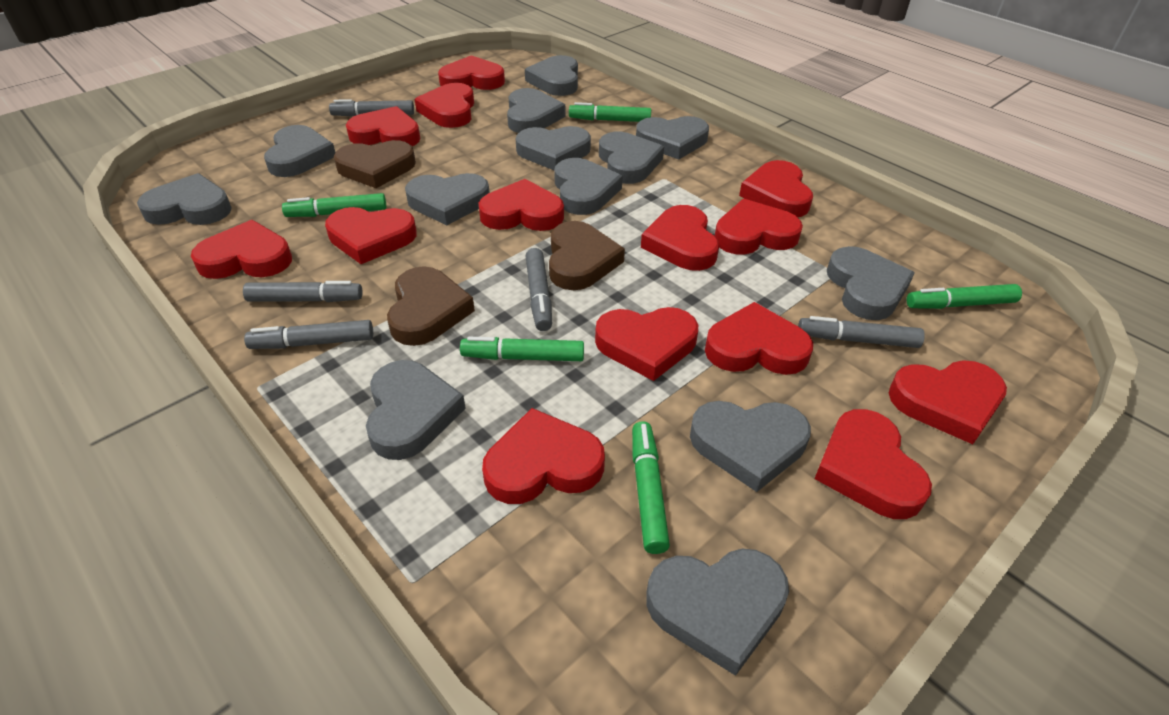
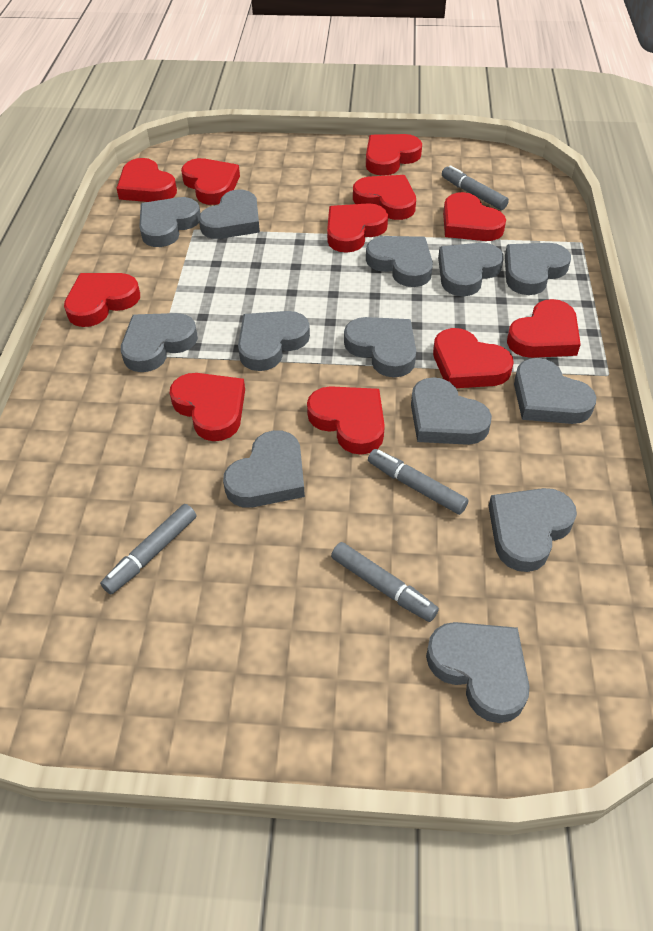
brown heart: [334,140,416,188] [387,266,475,346] [549,221,625,290] = 3 -> none = 0
green marker: [282,193,386,217] [460,337,584,361] [569,102,651,122] [632,421,670,554] [907,284,1022,309] = 5 -> none = 0
grey marker: [243,281,363,302] [244,320,373,349] [329,99,414,117] [526,248,552,331] [798,316,925,348] = 5 -> [100,504,196,594] [331,542,439,622] [368,449,468,515] [442,165,509,210] = 4
red heart: [191,220,292,279] [325,207,417,264] [346,106,420,146] [415,83,474,128] [438,55,505,90] [479,179,564,231] [482,408,605,504] [595,307,698,381] [641,205,719,271] [705,302,813,375] [715,199,803,255] [739,160,813,217] [814,409,932,519] [889,360,1007,444] = 14 -> [64,273,140,327] [116,158,177,202] [170,373,245,441] [181,158,240,205] [307,386,385,455] [327,203,388,253] [353,175,416,220] [366,134,422,176] [433,328,514,388] [443,192,506,241] [507,299,581,358] = 11

